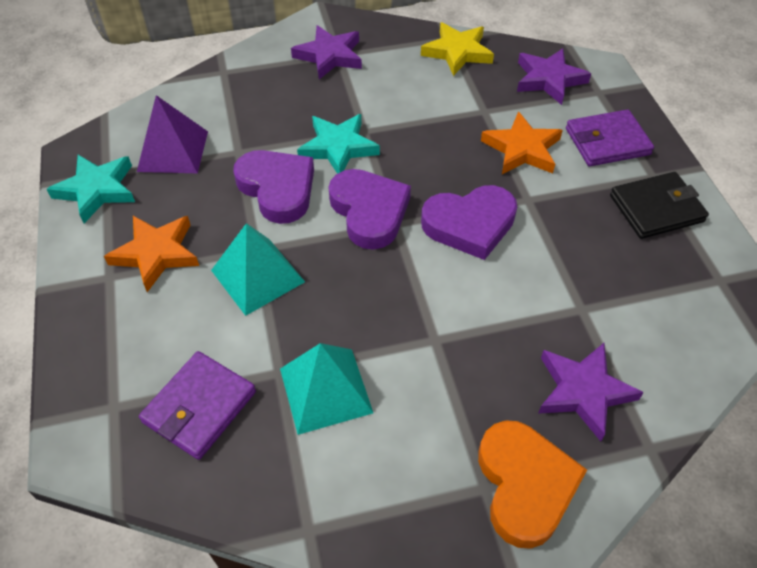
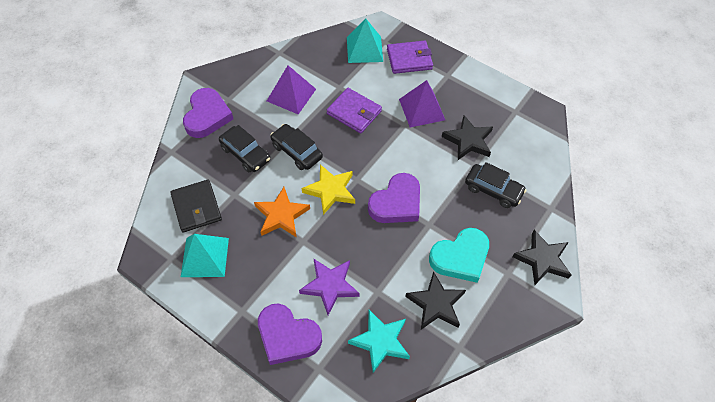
black car: none = 0 -> [219,125,270,172] [270,124,323,170] [465,162,527,208] = 3
black star: none = 0 -> [405,271,466,329] [442,115,493,160] [512,230,571,285] = 3
orange heart: [478,420,587,549] = 1 -> none = 0
orange star: [104,216,199,292] [481,111,563,174] = 2 -> [254,187,310,237] = 1
purple pyramid: [137,95,208,173] = 1 -> [267,65,316,114] [399,80,445,127] = 2
purple star: [291,25,362,79] [517,48,591,105] [538,343,644,441] = 3 -> [299,259,360,315] = 1
turquoise heart: none = 0 -> [429,228,489,283] = 1
turquoise star: [46,155,135,223] [297,114,380,174] = 2 -> [348,310,410,373] = 1

